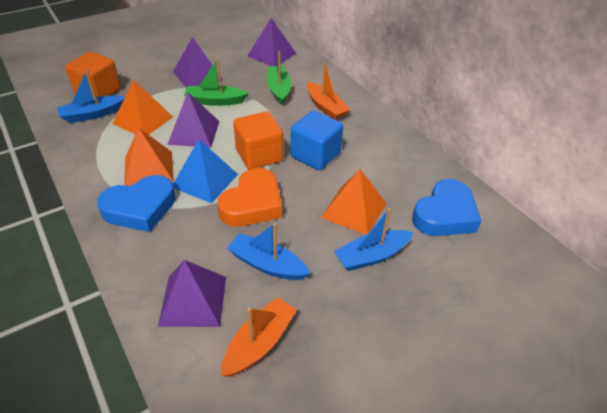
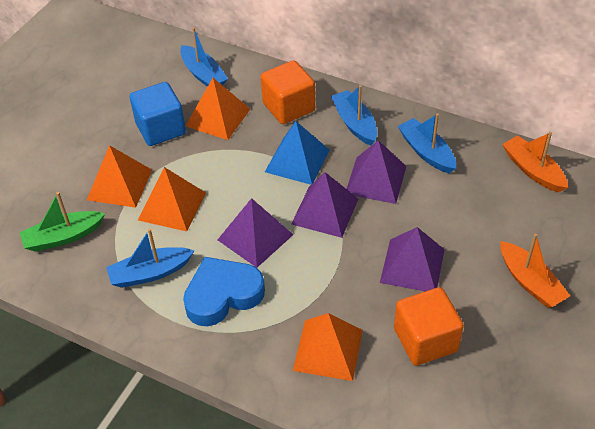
blue boat: [57,69,125,123] [227,223,311,280] [334,208,414,271] = 3 -> [106,229,194,288] [180,27,228,87] [331,85,377,145] [398,113,456,174] = 4
blue heart: [97,175,175,232] [412,179,481,236] = 2 -> [183,257,265,326] = 1
green boat: [184,59,249,106] [267,51,291,105] = 2 -> [20,192,105,252] = 1
orange heart: [218,168,282,227] = 1 -> none = 0
orange pyramid: [112,80,173,135] [124,127,174,186] [321,169,386,235] = 3 -> [87,145,152,208] [138,167,206,231] [186,78,250,140] [293,313,363,381] = 4

